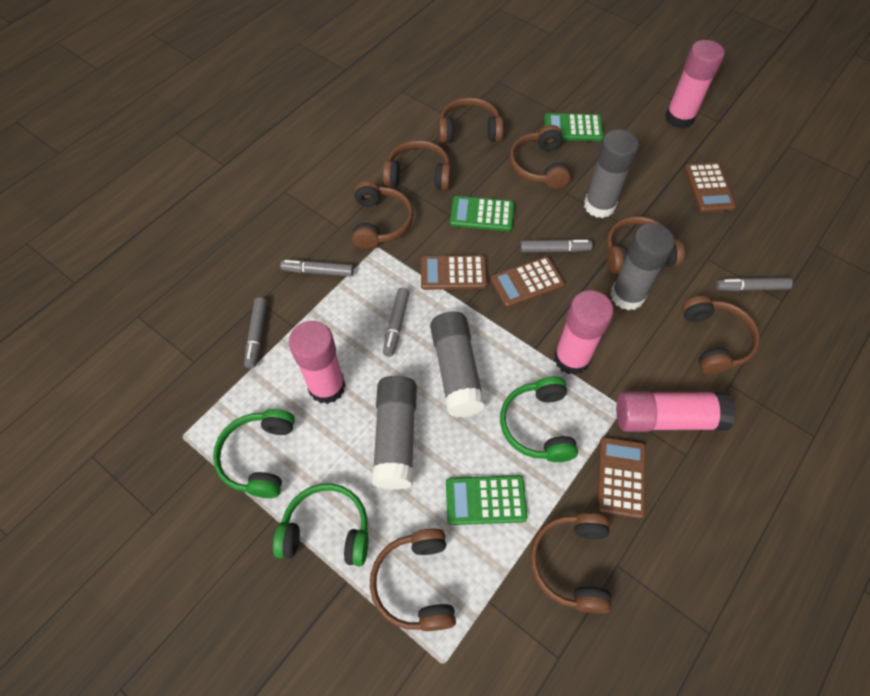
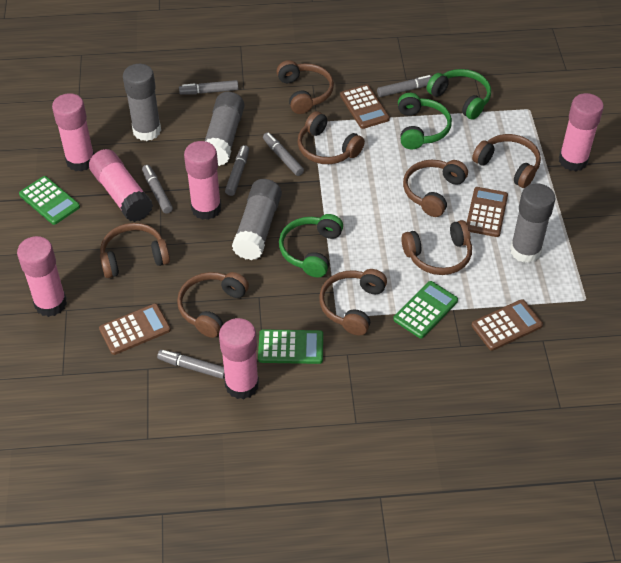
grey marker: [244,297,267,369] [280,260,354,276] [383,287,410,357] [520,239,593,252] [715,277,793,291] = 5 -> [142,165,173,214] [157,350,225,379] [179,80,238,95] [225,145,249,196] [263,132,304,176] [377,75,432,97] = 6
pink glue stick: [289,321,346,404] [554,290,614,375] [616,391,736,432] [665,40,725,128] = 4 -> [17,236,67,317] [52,93,94,172] [89,149,153,222] [184,141,221,220] [219,318,259,399] [559,93,604,171] = 6

